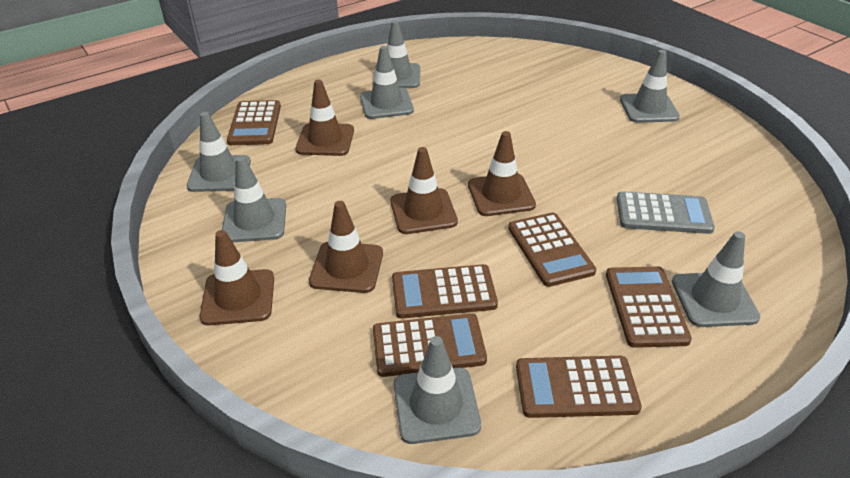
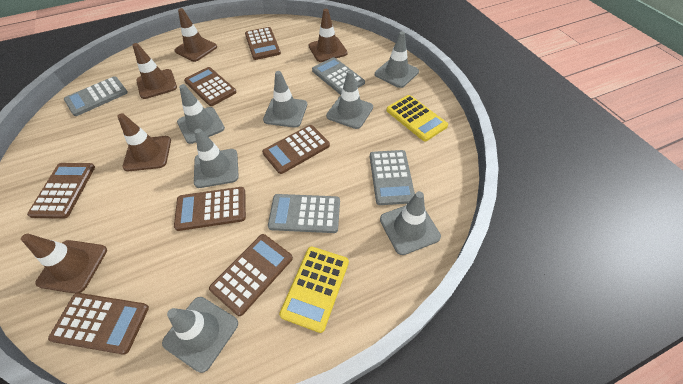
brown calculator: [227,100,281,145] [373,313,487,377] [392,264,498,319] [508,212,596,287] [516,356,642,418] [606,266,692,348] = 6 -> [27,163,95,219] [48,293,149,355] [174,187,246,231] [184,67,237,106] [209,234,293,316] [245,27,281,60] [262,125,330,174] = 7
grey calculator: [617,191,715,234] = 1 -> [64,76,128,116] [268,194,340,233] [312,57,365,95] [370,150,415,205] = 4
yellow calculator: none = 0 -> [279,246,349,333] [386,95,448,141] = 2

